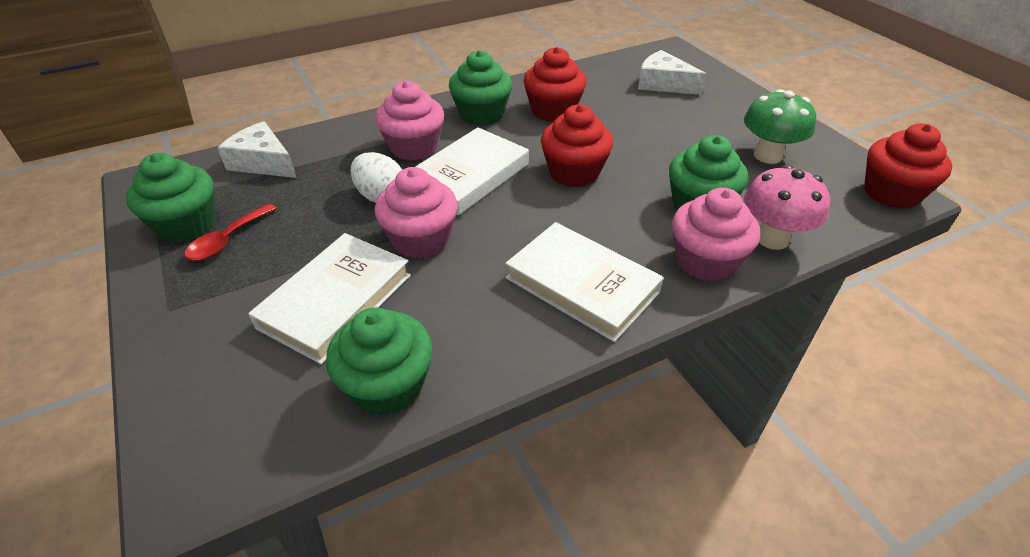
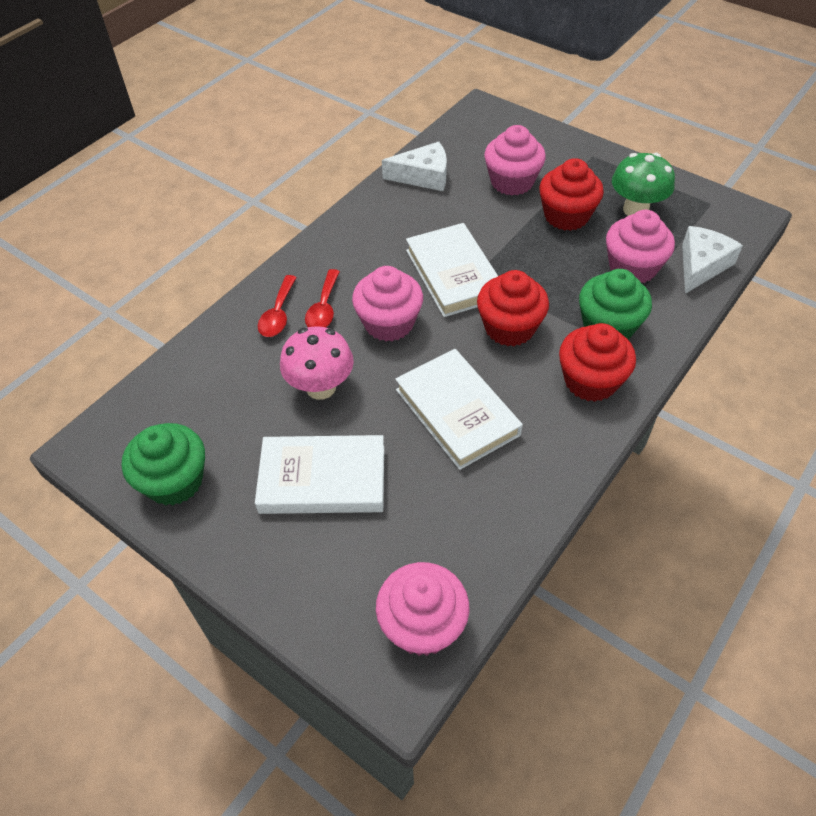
green cupcake: [126,153,215,242] [326,307,433,416] [449,50,512,126] [669,135,748,210] = 4 -> [122,423,205,506] [579,269,652,340] = 2
pink cupcake: [374,167,457,258] [375,81,444,161] [672,187,760,282] = 3 -> [352,266,423,341] [376,562,469,656] [484,125,546,195] [606,210,675,283] = 4
red spoon: [185,203,277,261] = 1 -> [258,275,297,337] [305,269,340,328] = 2
white egg: [350,152,402,203] = 1 -> none = 0

